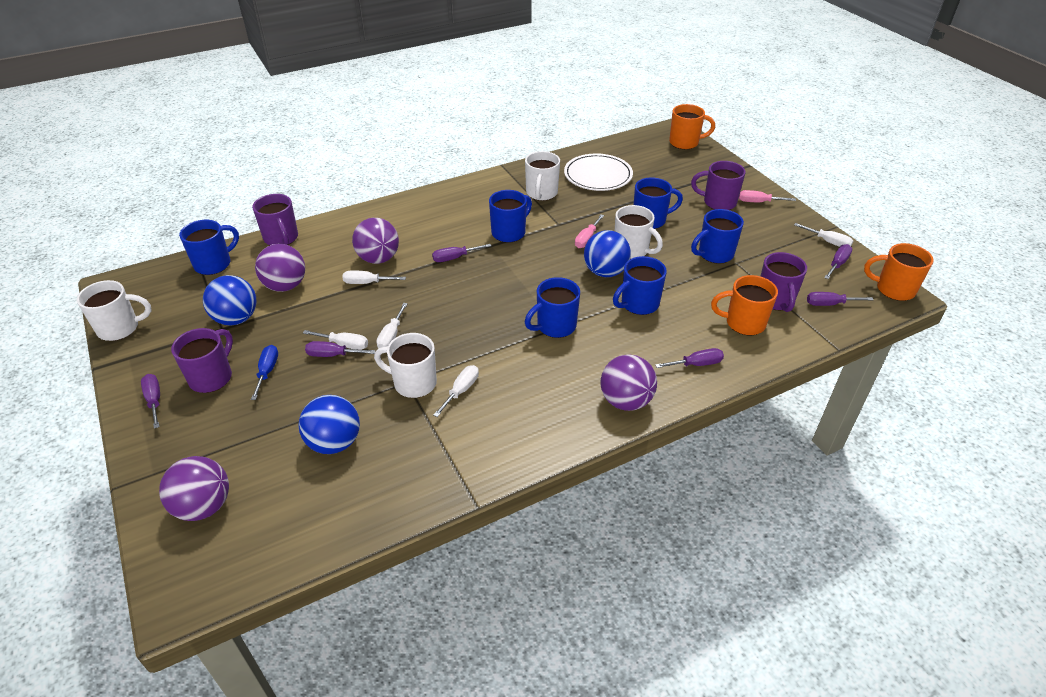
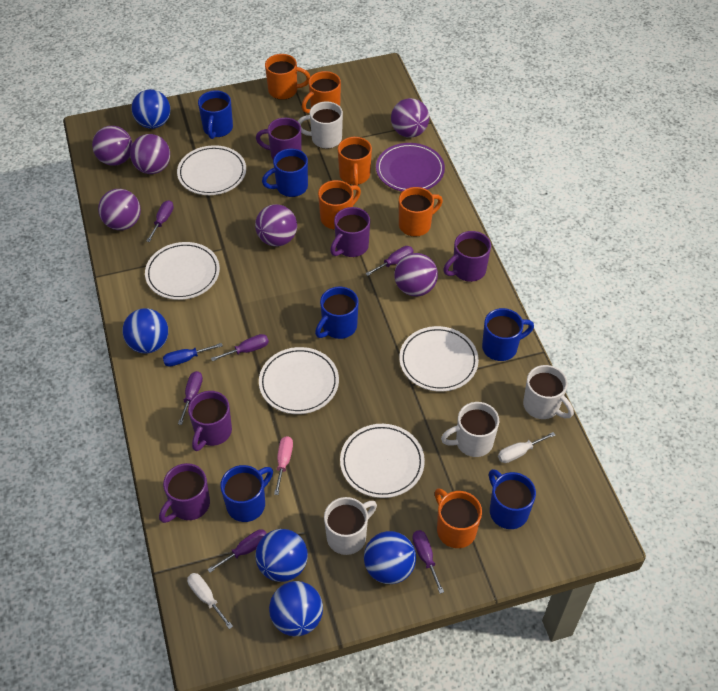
blue ball: [203,275,256,325] [298,395,360,454] [584,230,631,277] = 3 -> [123,308,168,354] [131,89,170,129] [255,529,308,582] [269,581,323,636] [364,531,416,584] = 5
orange mug: [669,104,715,149] [711,275,778,335] [864,243,934,301] = 3 -> [265,54,310,100] [302,71,341,113] [318,180,361,230] [338,137,372,186] [399,187,443,237] [435,488,482,548] = 6
pink screwdriver: [575,215,604,248] [739,190,796,202] = 2 -> [274,436,293,495] = 1
purple ball: [159,456,229,521] [255,244,305,292] [352,218,399,264] [600,354,657,411] = 4 -> [92,126,133,166] [98,189,141,230] [130,134,170,174] [255,204,297,246] [391,98,429,138] [394,253,438,296] = 6
purple mug: [171,328,233,393] [252,194,298,245] [691,161,746,210] [761,252,807,312] = 4 -> [159,463,210,523] [188,391,232,451] [256,117,302,160] [330,207,370,257] [443,231,491,282] = 5
purple plate: none = 0 -> [376,143,445,192] = 1
white plate: [564,153,633,191] = 1 -> [145,242,220,300] [177,145,246,195] [259,347,339,414] [340,424,425,498] [399,326,479,392] = 5
white screwdriver: [303,330,368,350] [342,270,406,284] [376,303,408,348] [433,365,479,417] [794,223,853,247] = 5 -> [187,573,233,629] [498,432,555,463] = 2

